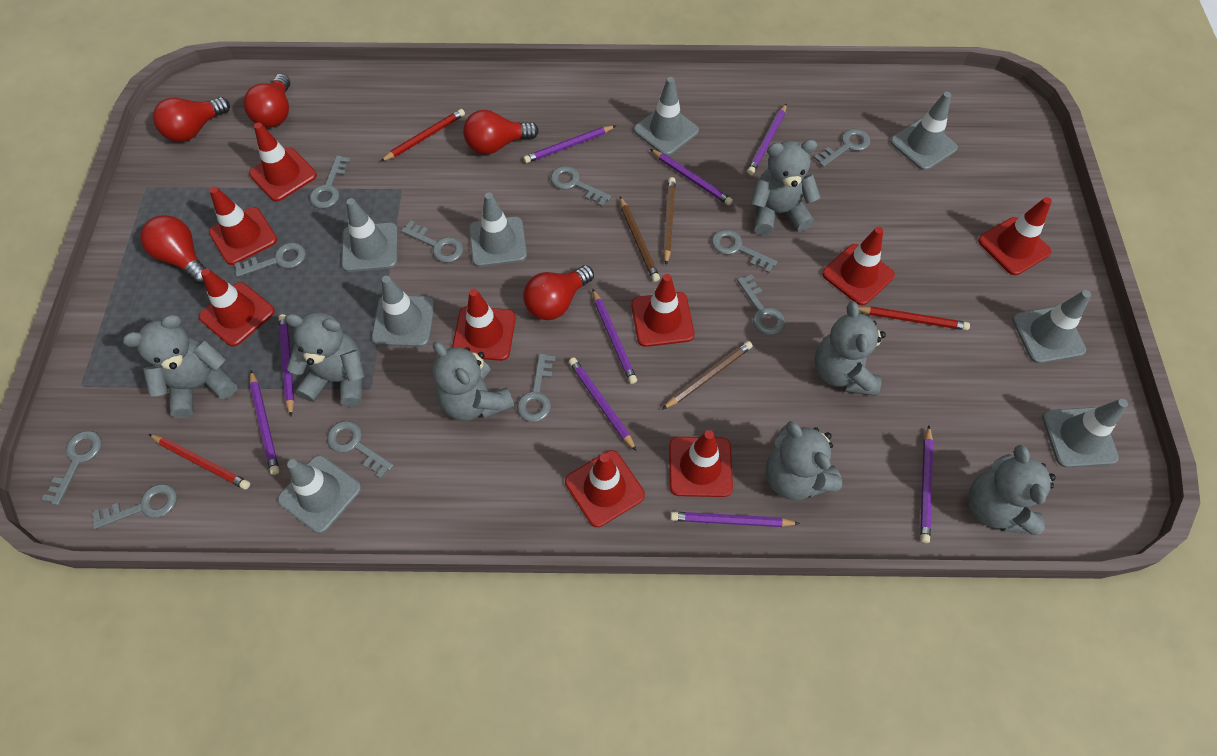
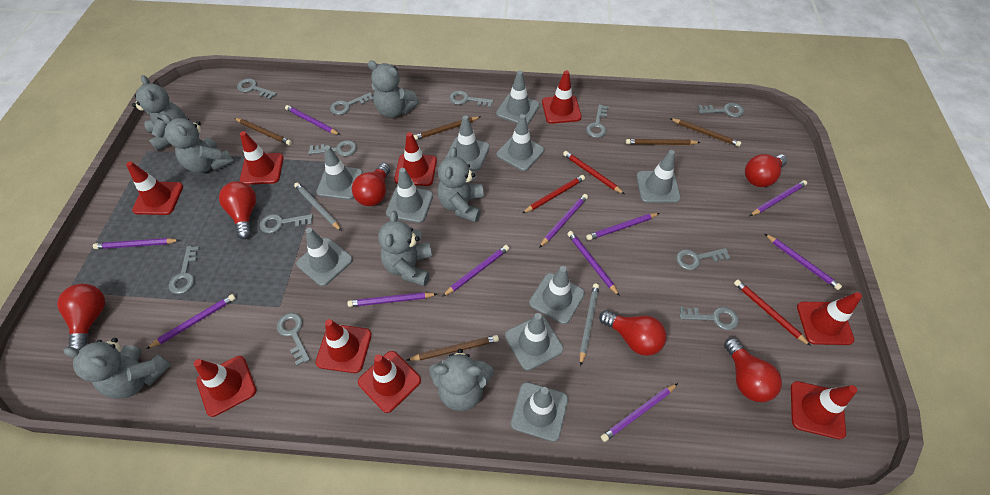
brown pencil: [620,197,660,282] [662,341,753,410] [663,177,676,265] = 3 -> [234,118,292,145] [407,335,499,361] [413,116,481,140] [626,139,700,145] [670,118,741,147] = 5
grey pencil: none = 0 -> [294,183,342,231] [580,283,599,366] = 2
grey traffic cone: [277,455,361,533] [341,198,398,272] [371,276,435,347] [469,193,527,267] [634,77,699,156] [890,92,958,170] [1012,290,1091,363] [1042,399,1128,468] = 8 -> [296,228,353,286] [316,145,363,200] [386,168,433,223] [445,115,490,171] [496,70,540,125] [497,114,544,171] [505,313,564,371] [511,382,568,442] [529,266,585,324] [636,150,681,203] = 10
purple pencil: [249,371,279,475] [279,314,295,416] [523,126,616,163] [569,358,636,451] [593,289,637,384] [650,149,733,205] [670,512,800,527] [747,103,787,175] [920,426,933,543] = 9 -> [93,238,180,249] [146,294,236,349] [285,105,340,135] [347,292,437,307] [442,245,509,297] [539,194,588,248] [567,231,620,296] [586,213,659,240] [601,383,678,442] [750,180,807,216] [764,233,842,290] = 11
red light bulb: [141,215,205,284] [153,97,230,142] [244,74,290,128] [463,110,539,154] [523,265,594,320] = 5 -> [57,284,105,350] [219,181,256,239] [352,163,390,206] [599,310,666,356] [724,338,782,402] [745,154,787,187] = 6

